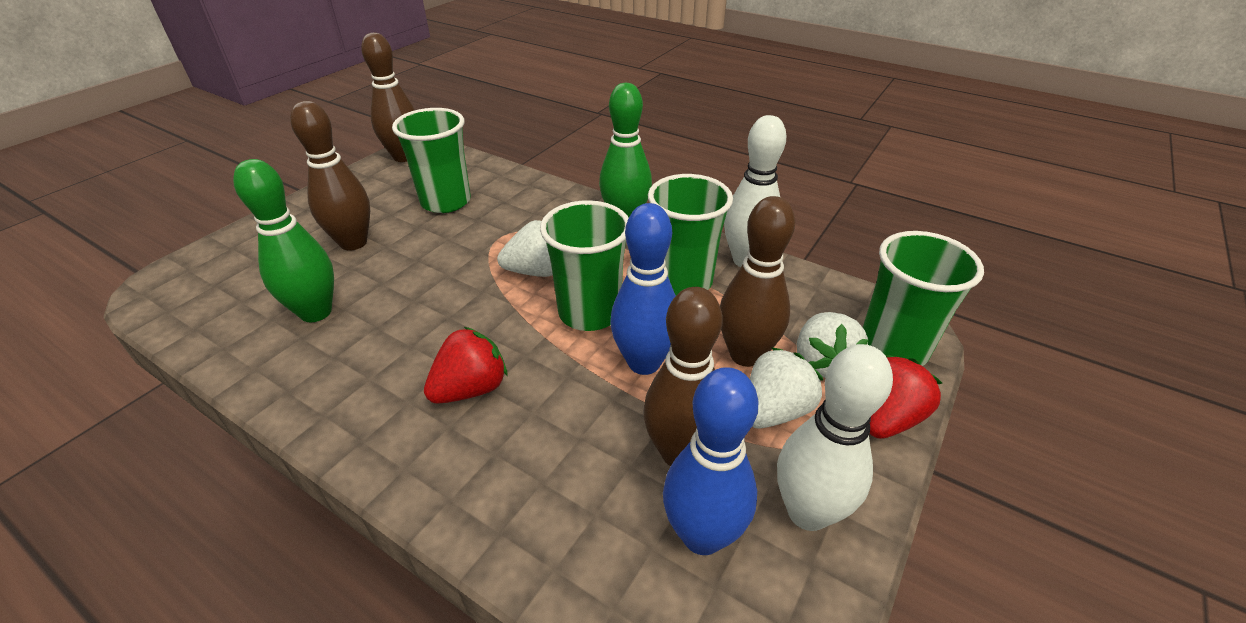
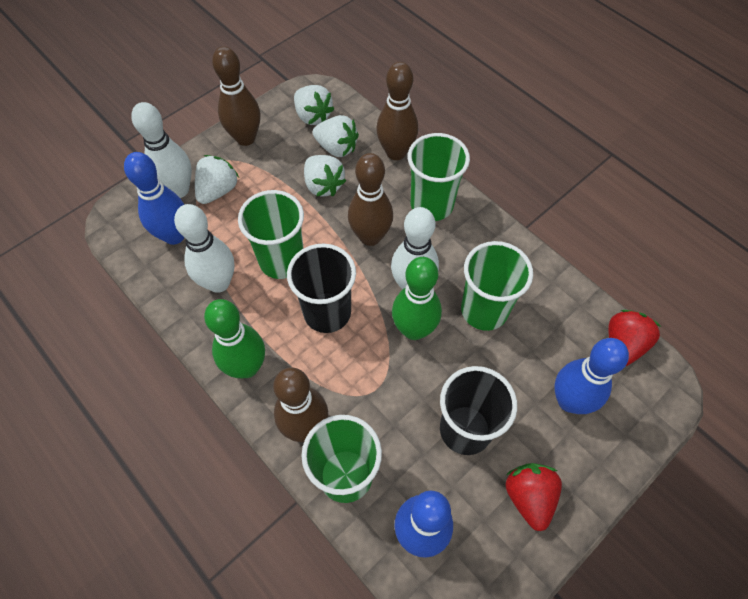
black cup: none = 0 -> [287,244,356,333] [440,366,517,455] = 2
blue bowling pin: [610,203,676,375] [663,367,758,555] = 2 -> [124,152,185,245] [394,491,453,558] [554,338,629,414] = 3
white bowling pin: [724,115,787,267] [777,344,893,531] = 2 -> [131,102,192,198] [174,204,235,293] [391,207,439,290] = 3
white strawberry: [497,220,553,277] [750,347,824,428] [797,312,869,378] = 3 -> [195,155,239,204] [294,85,334,125] [304,155,346,197] [313,115,359,157] = 4

